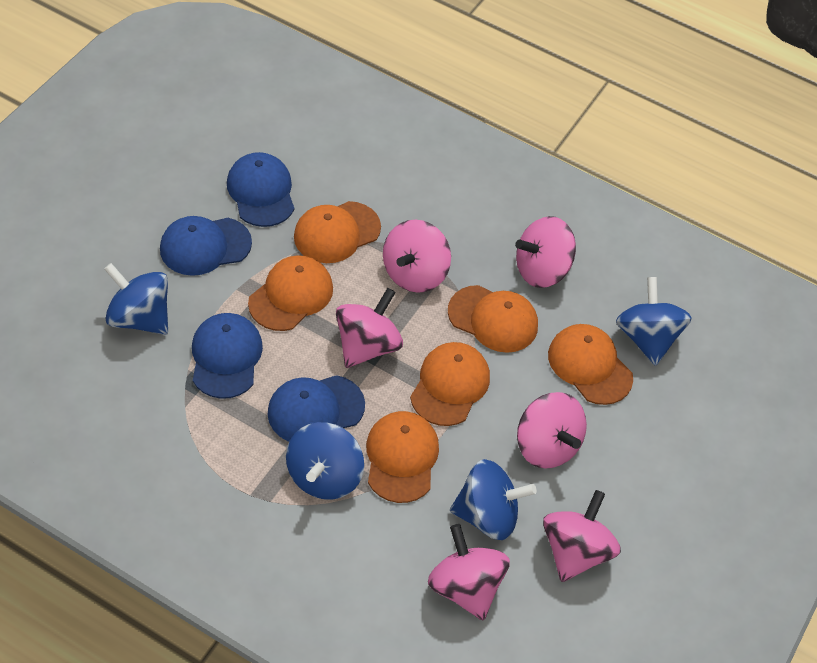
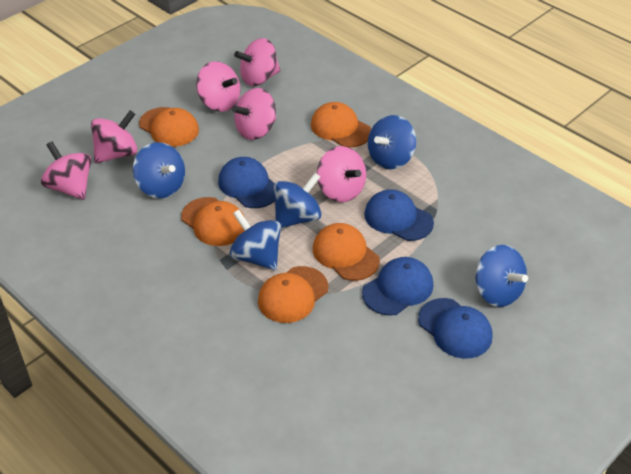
blue spinning top: [104,263,168,335] [286,422,364,500] [450,459,537,540] [616,277,692,366] = 4 -> [133,142,185,198] [230,210,281,270] [274,173,322,228] [368,115,417,170] [475,245,528,307] = 5
orange cap: [248,255,333,331] [294,201,381,263] [366,411,439,503] [410,342,490,426] [448,285,538,353] [548,324,633,405] = 6 -> [139,107,199,147] [181,197,245,246] [258,266,328,323] [311,102,371,148] [313,223,380,281] = 5

